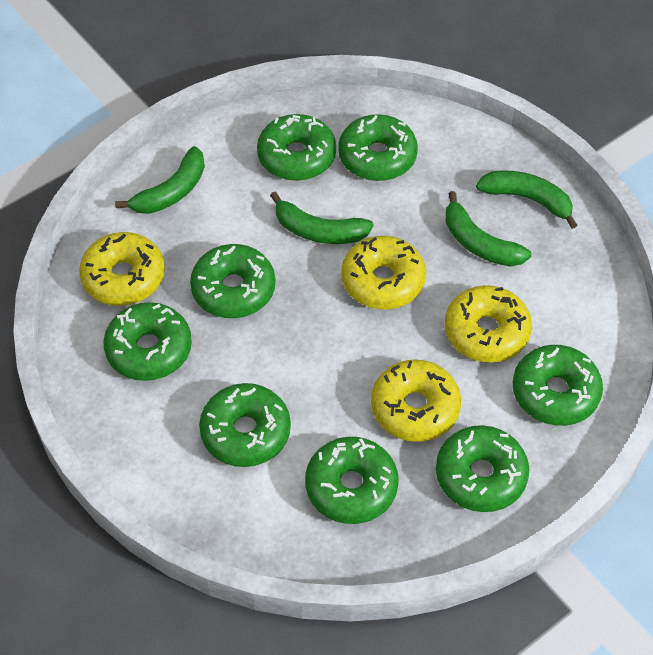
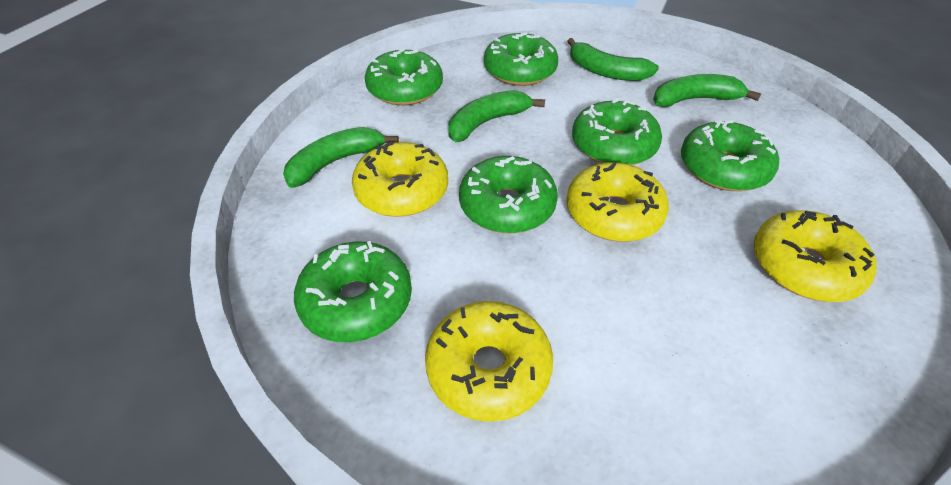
green donut: [103,302,192,381] [190,244,275,318] [199,383,291,467] [257,114,336,181] [305,437,399,524] [338,114,418,181] [436,425,529,512] [513,345,603,426] = 8 -> [294,241,412,342] [365,49,443,105] [459,156,558,234] [484,32,558,86] [572,98,662,165] [681,119,779,191] = 6

